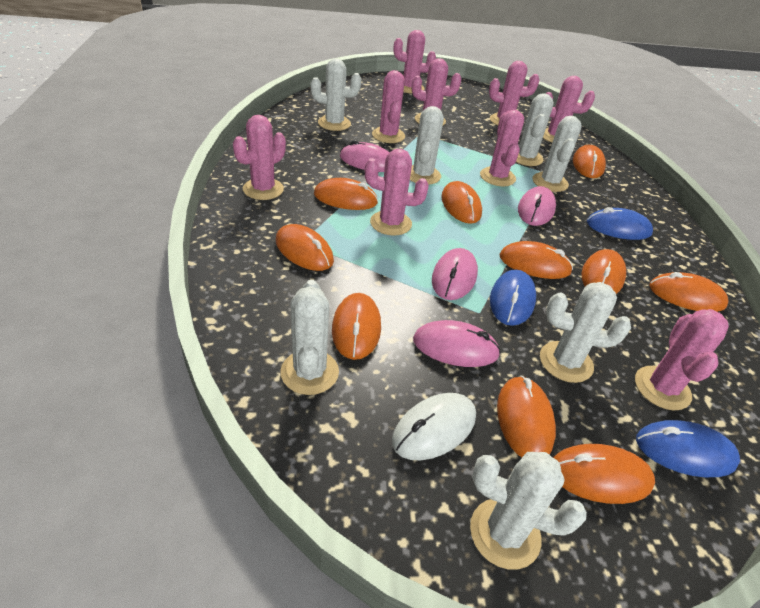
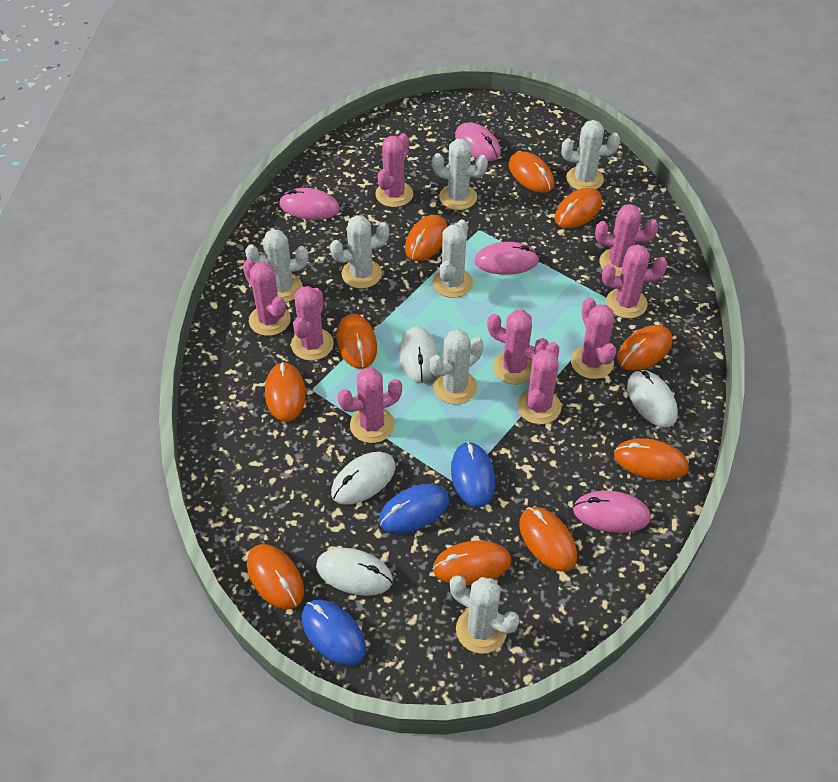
white mouse: [392,393,476,460] = 1 -> [316,548,393,596] [331,452,396,505] [399,326,439,383] [627,370,678,427] = 4

